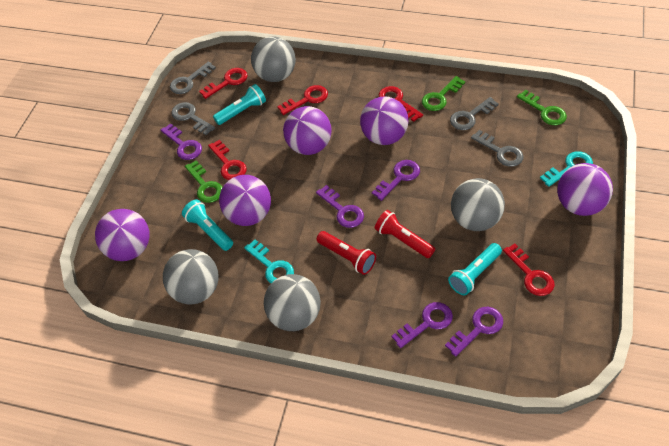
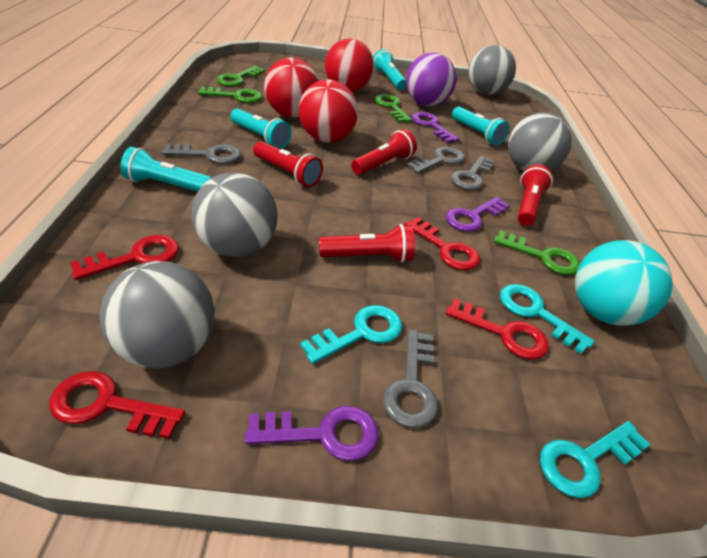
green key: [185,160,223,203] [422,76,465,111] [517,90,567,125] = 3 -> [198,86,262,103] [216,66,265,87] [374,94,412,122] [494,230,580,275] = 4
purple ball: [95,209,150,261] [219,175,271,226] [283,106,332,155] [360,96,408,145] [557,163,613,216] = 5 -> [406,53,456,106] = 1
purple key: [161,123,202,160] [316,185,364,228] [372,160,420,201] [392,302,453,348] [445,307,503,357] = 5 -> [244,406,379,461] [412,112,459,143] [446,197,510,232] = 3
red ball: none = 0 -> [264,57,319,117] [299,79,358,142] [325,38,374,92] = 3
red flashlight: [316,231,376,275] [375,210,435,258] = 2 -> [253,141,323,187] [319,224,415,262] [351,129,417,175] [517,164,553,226] = 4
red key: [199,68,248,99] [208,140,247,180] [277,85,328,115] [379,86,423,122] [503,244,555,296] = 5 -> [49,371,185,439] [70,235,179,280] [405,217,480,270] [445,298,549,360] = 4
turquoise ball: none = 0 -> [575,240,673,326] = 1
turquoise flashlight: [182,199,233,251] [213,84,266,125] [448,243,502,295] = 3 -> [121,147,211,192] [230,108,292,149] [373,49,406,90] [452,107,510,145] = 4
turquoise key: [244,240,294,283] [540,151,593,187] = 2 -> [300,305,402,364] [500,284,595,354] [540,421,650,498] = 3

